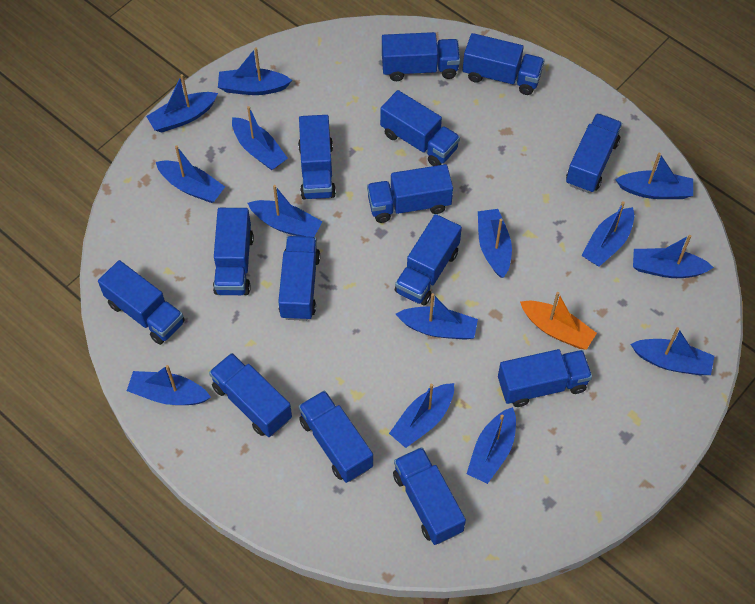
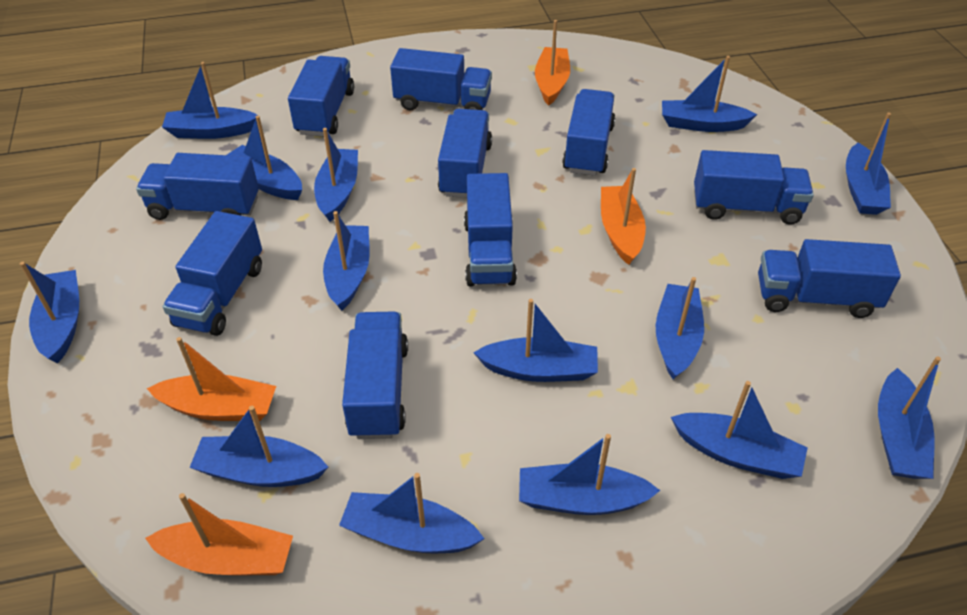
blue truck: [98,260,185,345] [209,353,292,437] [213,208,254,295] [278,236,320,321] [298,115,336,199] [298,390,373,483] [367,164,453,223] [380,90,460,166] [382,32,460,81] [393,447,466,545] [395,214,462,306] [463,33,545,95] [498,349,592,407] [566,113,622,193] = 14 -> [136,153,259,220] [163,211,262,336] [288,56,354,137] [342,311,408,439] [390,48,492,110] [438,109,492,198] [464,173,517,286] [562,89,615,176] [694,150,814,225] [758,239,901,318] = 10
orange boat: [520,292,597,350] = 1 -> [145,493,293,575] [147,337,276,421] [535,20,570,106] [601,168,646,265] = 4

